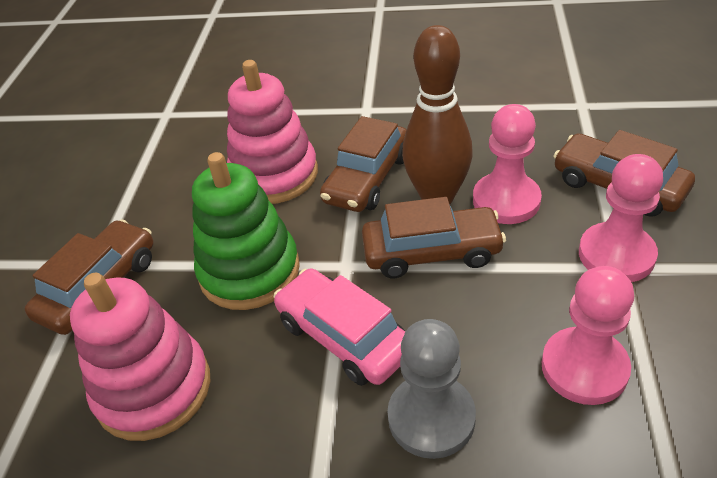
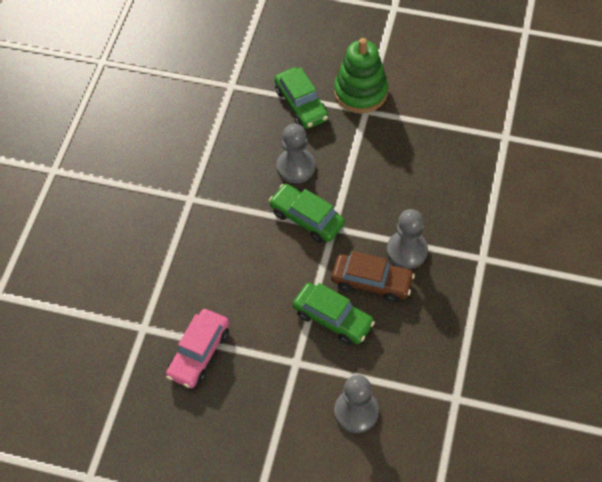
brown bowling pin: [402,25,473,204] = 1 -> none = 0
brown car: [25,219,153,335] [320,116,407,212] [362,197,506,278] [553,130,695,217] = 4 -> [331,251,415,302] = 1
green car: none = 0 -> [269,184,345,243] [274,67,328,129] [293,283,375,345] = 3
grey pawn: [387,319,476,459] = 1 -> [277,124,315,183] [334,375,379,433] [387,209,428,269] = 3
pink pawn: [473,104,542,224] [542,266,634,405] [579,154,663,282] = 3 -> none = 0
pink stacking toy: [70,273,211,441] [227,60,318,204] = 2 -> none = 0

